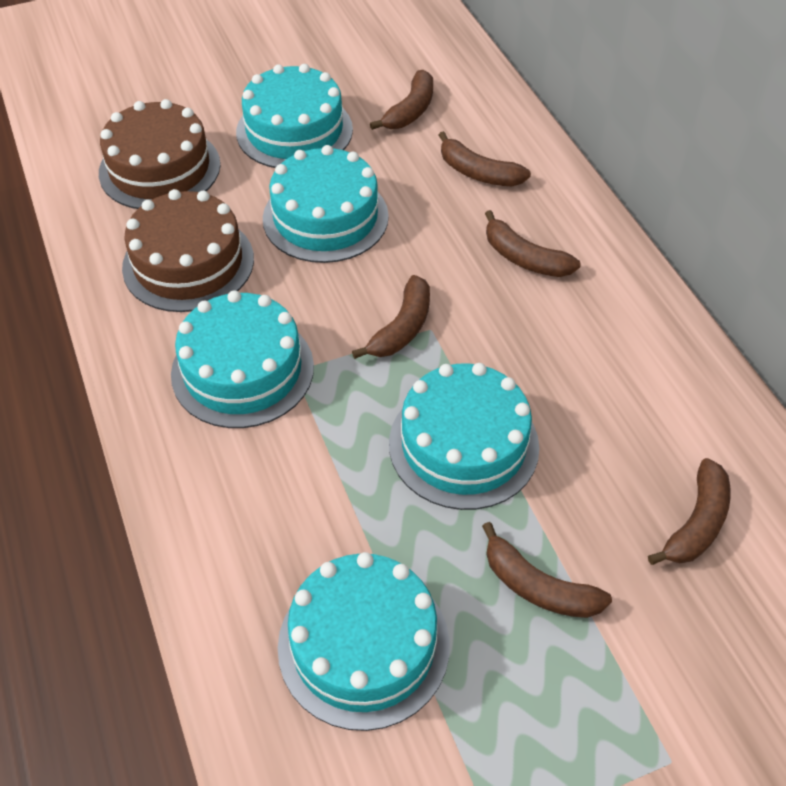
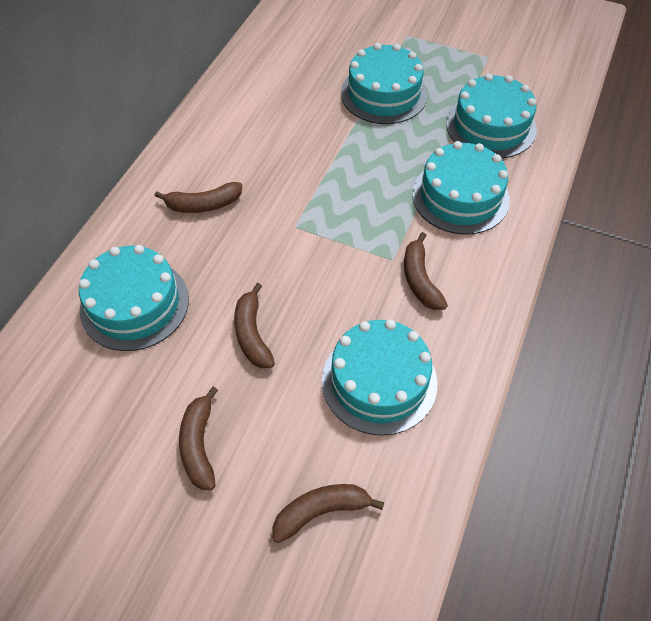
brown banana: [352,275,430,359] [370,70,433,130] [439,131,531,186] [482,522,612,618] [485,210,581,277] [648,458,731,565] = 6 -> [155,182,242,213] [179,387,218,490] [234,283,275,368] [272,484,384,543] [404,232,448,310] = 5
brown cake: [99,99,220,209] [122,189,254,312] = 2 -> none = 0

